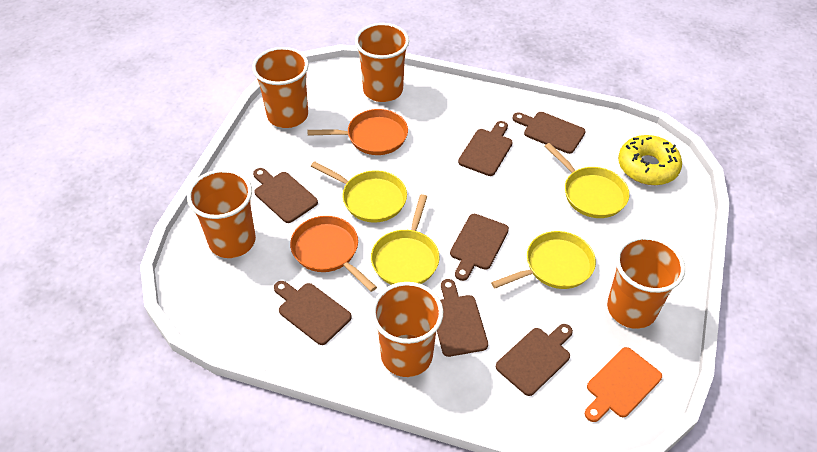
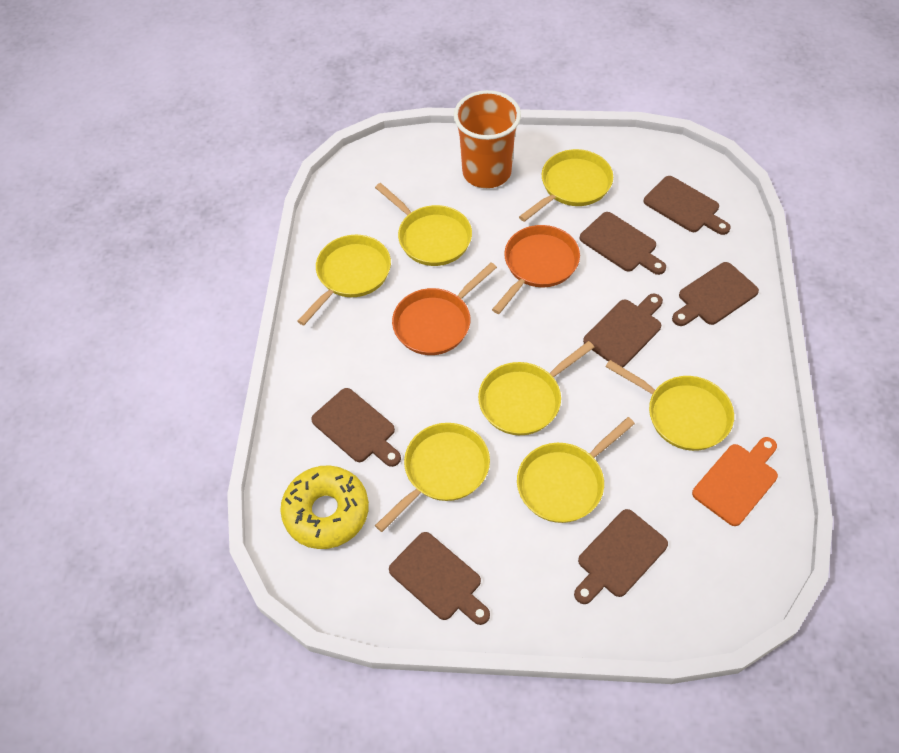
orange cup: [187,169,256,258] [252,47,309,128] [355,23,409,102] [371,282,443,377] [607,236,685,329] = 5 -> [454,90,521,188] = 1
yellow pan: [311,161,407,223] [371,194,439,285] [491,231,596,289] [544,143,629,218] = 4 -> [297,235,391,325] [375,183,472,266] [375,423,490,532] [478,341,594,435] [517,417,635,523] [519,149,613,222] [605,360,734,451] = 7

